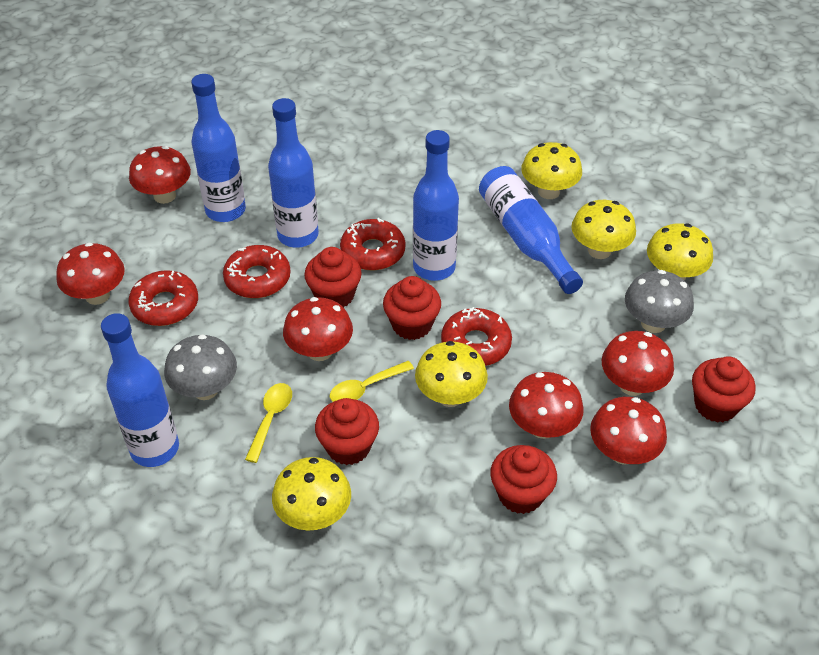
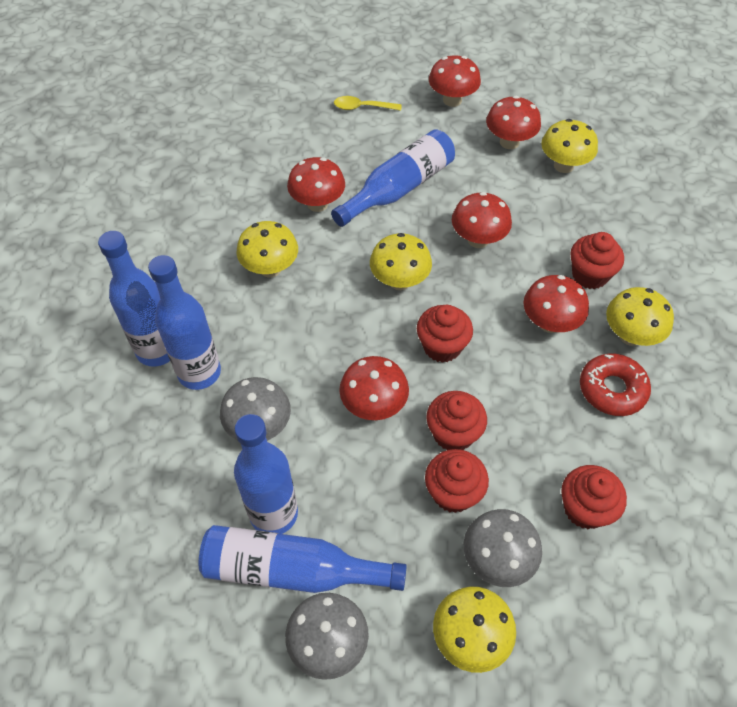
grey mushroom: [164,334,237,400] [625,270,694,333] = 2 -> [220,377,291,441] [285,593,369,680] [464,509,542,587] = 3
red donut: [128,270,198,326] [223,245,290,298] [340,218,405,270] [441,307,512,366] = 4 -> [580,353,651,416] = 1
yellow spoon: [245,383,292,463] [330,361,414,402] = 2 -> [334,96,402,111] = 1

